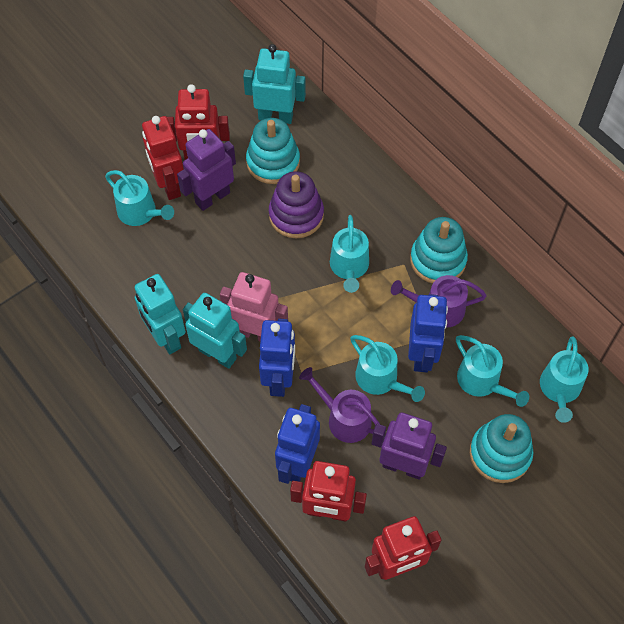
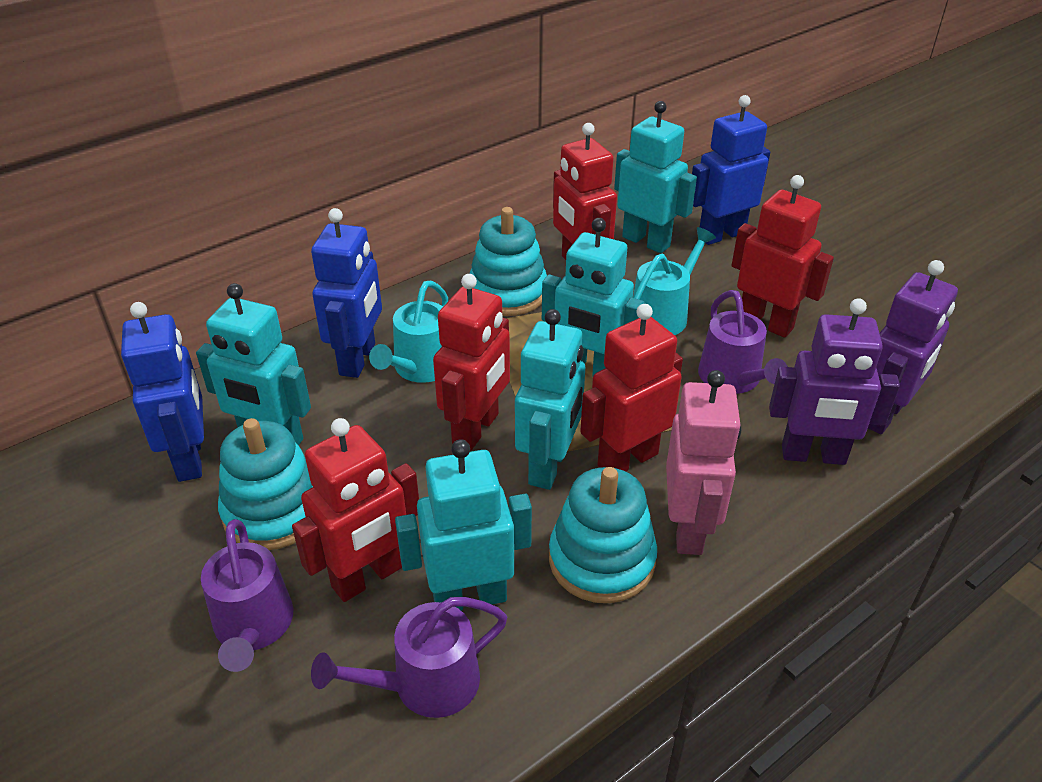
purple stacking toy: [269,171,324,238] = 1 -> none = 0
purple watering can: [299,367,381,443] [391,275,487,328] = 2 -> [201,519,294,672] [311,597,507,718] [698,290,788,394] = 3
red robot: [142,116,184,200] [167,84,230,160] [290,461,367,521] [365,516,441,580] = 4 -> [292,418,419,602] [433,274,510,451] [553,123,617,260] [580,304,683,472] [732,175,834,338] = 5
turquoise robot: [135,274,186,354] [183,293,247,369] [243,44,306,124] = 3 -> [196,283,311,446] [395,439,532,611] [515,309,585,490] [542,218,645,376] [614,101,697,253] = 5
turquoise watering can: [105,170,174,226] [330,215,369,293] [350,335,425,402] [456,335,529,407] [540,336,588,423] = 5 -> [369,281,448,383] [633,227,716,335] = 2

